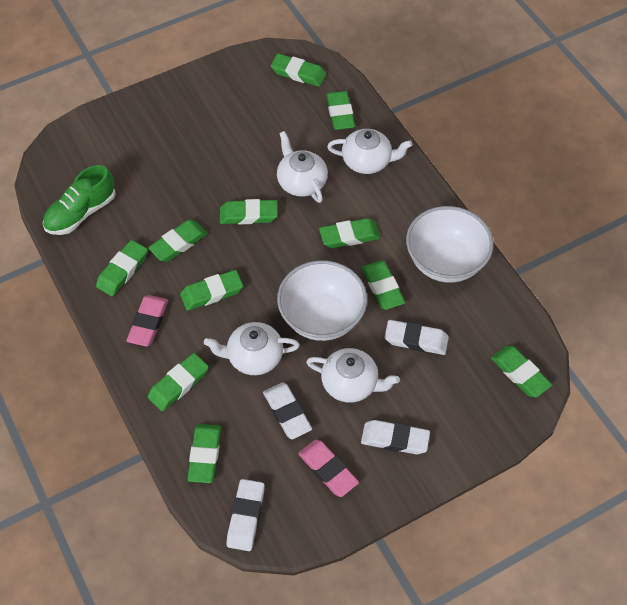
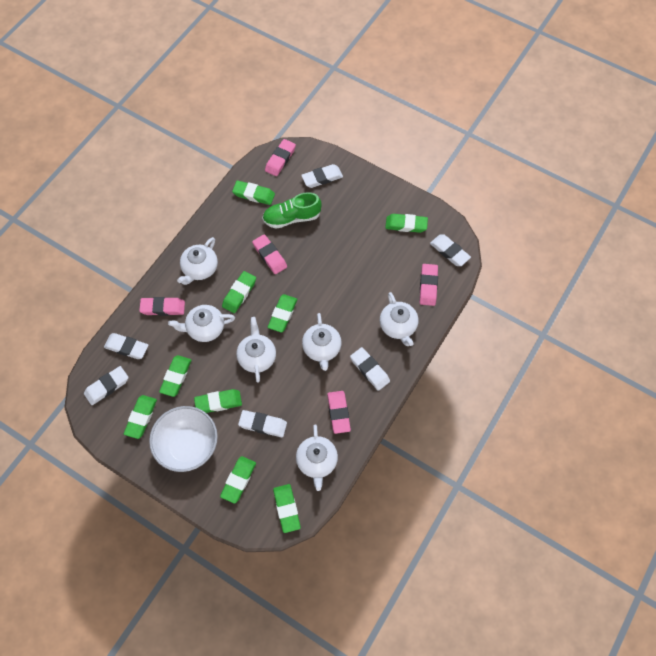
green eraser: [96,240,148,296] [148,220,208,262] [148,353,209,411] [180,270,243,311] [187,424,221,483] [220,199,278,224] [271,54,326,87] [319,218,380,248] [326,91,355,130] [362,261,405,310] [491,346,552,398] = 11 -> [124,395,157,439] [159,355,192,397] [194,389,242,413] [220,456,256,504] [222,271,256,313] [232,181,275,205] [268,294,297,332] [273,484,301,533] [385,214,428,233] = 9
pink eraser: [126,295,168,346] [298,440,359,497] = 2 -> [139,297,185,316] [252,234,287,274] [265,139,296,176] [327,391,351,434] [420,264,438,306] = 5
white bowl: [277,260,367,341] [406,206,493,283] = 2 -> [149,406,218,472] = 1
white eraser: [226,479,265,551] [263,382,312,439] [361,420,430,454] [385,320,449,355] = 4 -> [84,366,128,405] [104,333,148,359] [238,410,287,437] [301,164,343,188] [350,347,390,391] [430,234,471,266] = 6
white teapot: [204,322,300,375] [277,131,328,203] [306,348,400,403] [327,129,412,174] = 4 -> [168,305,235,342] [177,237,218,285] [236,317,276,382] [296,424,338,491] [302,313,341,371] [380,292,418,346] = 6

